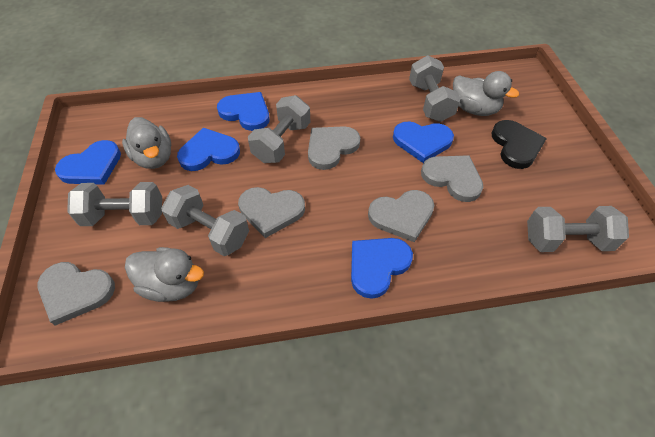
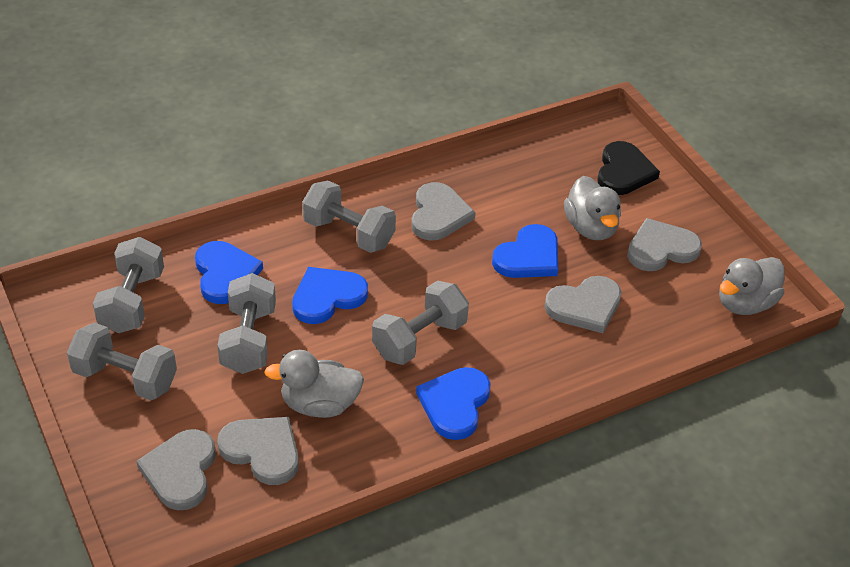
blue heart: [55,140,121,185] [177,128,240,171] [217,92,269,131] [351,238,413,299] [393,122,454,163] = 5 -> [195,241,263,304] [292,267,368,324] [416,367,491,440] [492,224,558,278] = 4

